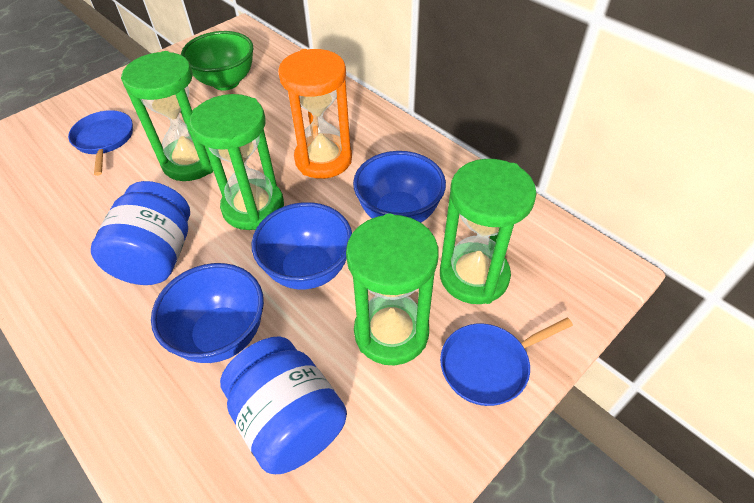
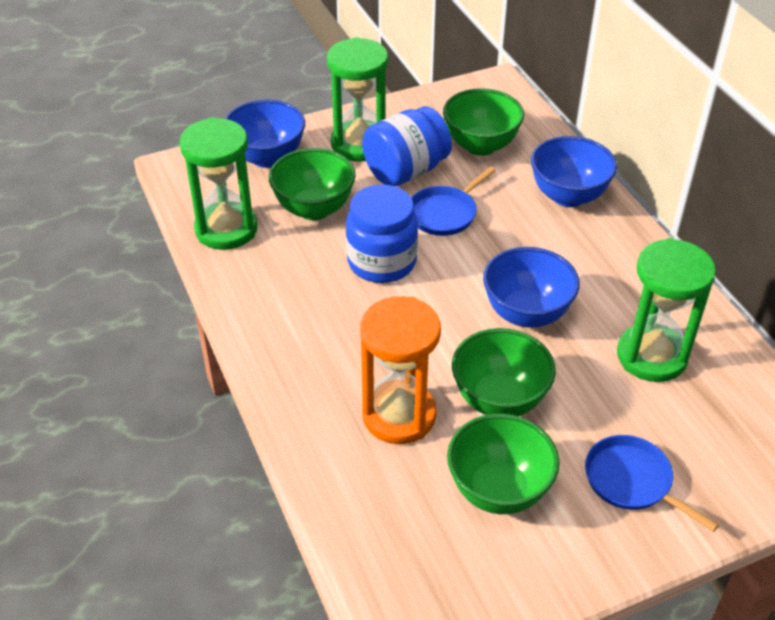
green bowl: [181,31,253,91] = 1 -> [269,148,356,220] [443,88,524,156] [447,414,560,514] [452,328,556,416] = 4
green hourglass: [121,51,213,181] [190,94,284,230] [346,213,439,365] [440,159,537,304] = 4 -> [179,117,258,250] [327,37,388,162] [617,238,716,382] = 3

